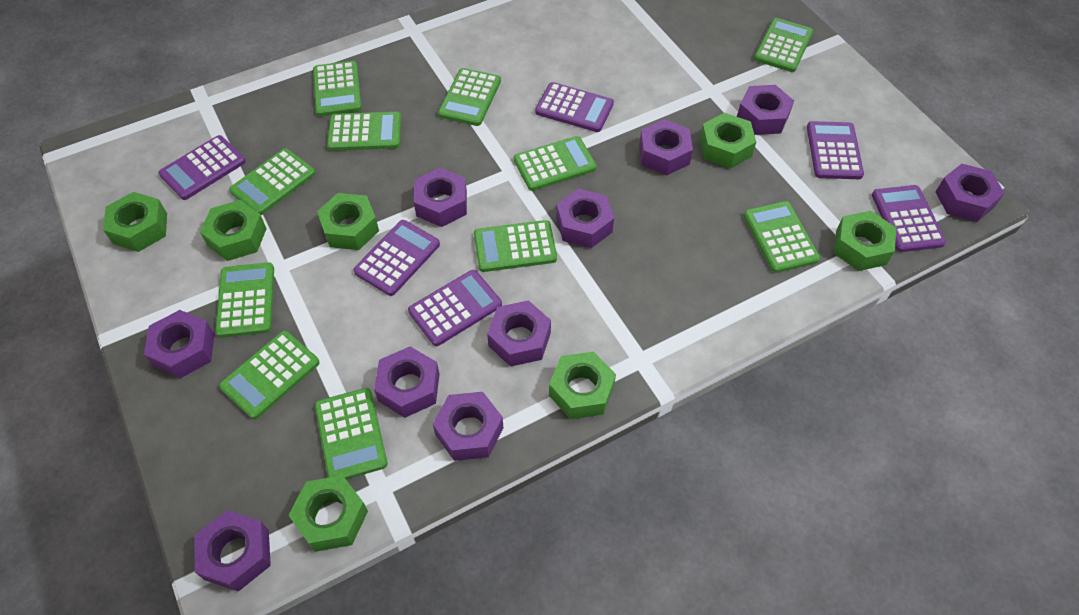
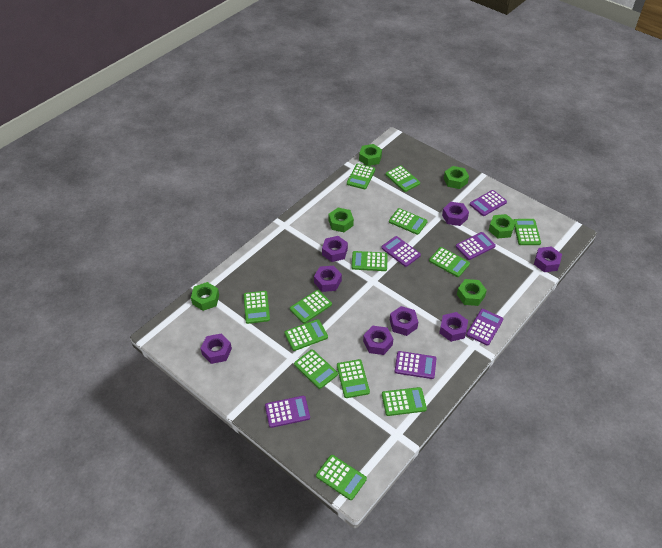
green calculator: [215,262,274,338] [219,331,320,419] [229,148,316,215] [313,61,362,116] [315,388,388,479] [327,112,401,151] [438,68,501,126] [474,220,557,272] [514,136,597,191] [744,201,820,273] [754,18,813,72] = 11 -> [244,291,270,324] [284,319,328,351] [290,290,332,323] [294,349,338,389] [316,455,367,500] [337,359,370,398] [347,164,375,189] [351,251,388,271] [382,387,427,416] [386,166,420,192] [389,208,428,235] [429,247,470,277] [514,219,541,245] = 13
green nut: [103,192,167,252] [200,200,267,261] [288,475,368,552] [317,193,379,250] [549,352,616,419] [700,113,756,168] [834,211,896,271] = 7 -> [191,282,219,311] [329,208,354,232] [359,144,382,166] [444,166,469,189] [457,279,487,306] [488,214,516,238] = 6
purple nut: [144,310,215,378] [195,510,271,592] [374,346,440,418] [414,168,467,227] [433,392,503,461] [487,300,551,367] [556,189,614,248] [639,119,693,175] [737,85,794,135] [936,164,1005,222] = 10 -> [201,334,232,364] [314,266,342,292] [322,236,348,262] [363,326,393,355] [390,306,418,336] [439,312,468,342] [442,202,469,226] [534,246,562,272] = 8

